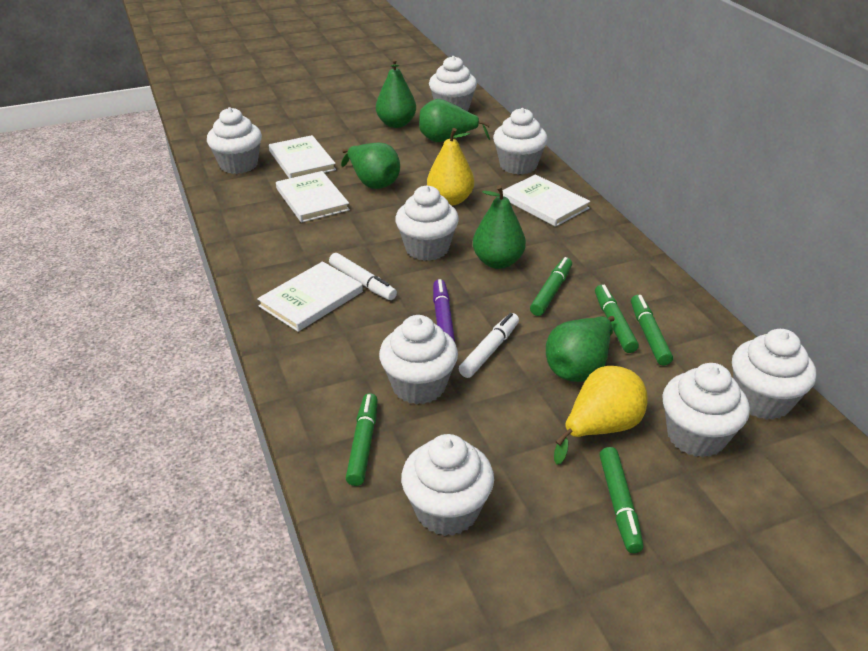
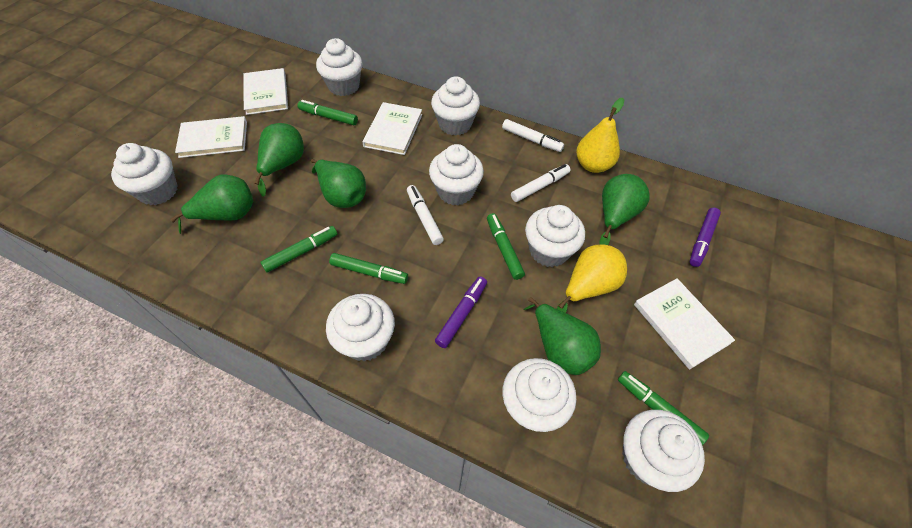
purple marker: [433,279,455,342] = 1 -> [435,276,487,348] [690,208,721,267] = 2
white marker: [329,253,397,300] [459,313,519,378] = 2 -> [407,185,444,245] [502,119,564,152] [511,164,571,202] = 3

